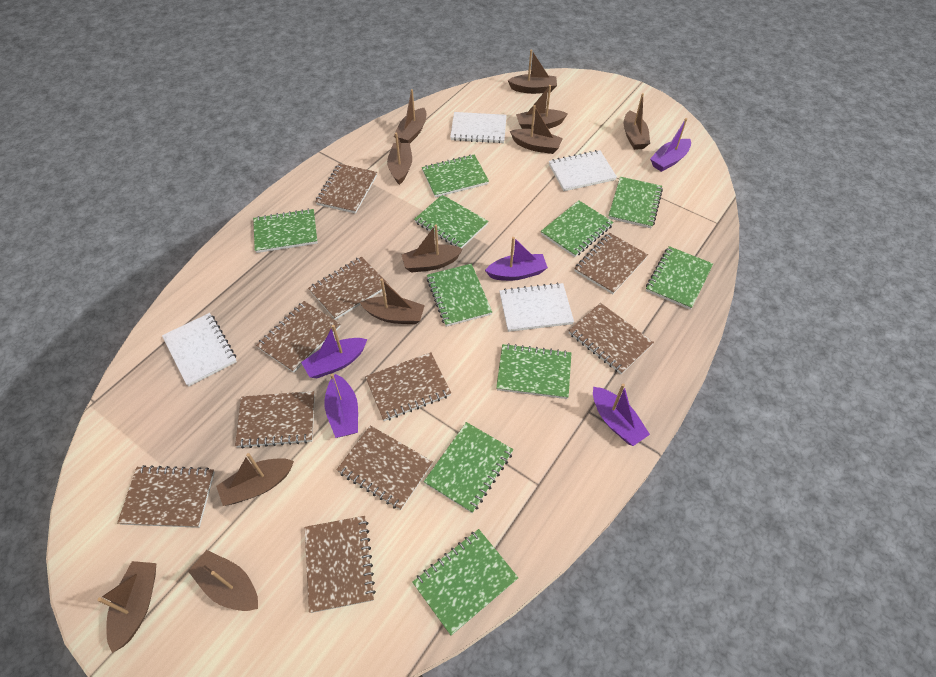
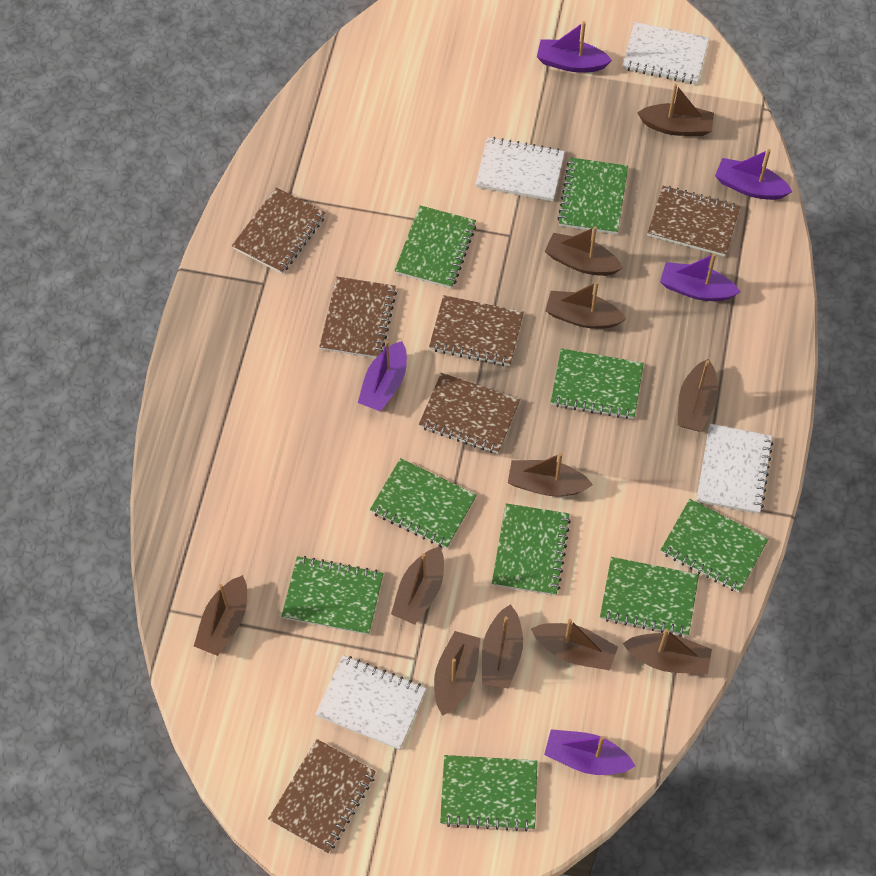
brown notebook: [117,465,215,528] [235,391,315,449] [256,301,340,373] [305,516,376,613] [308,256,389,320] [315,164,377,214] [337,425,433,510] [365,352,451,421] [569,303,654,374] [574,233,648,294] = 10 -> [232,188,326,274] [268,739,376,853] [319,277,397,358] [419,373,520,454] [429,295,524,366] [647,186,740,256] = 6
green notebook: [253,209,318,253] [412,529,518,636] [414,195,488,248] [422,154,489,197] [424,422,513,513] [427,264,492,327] [496,343,571,399] [541,200,613,257] [608,177,663,228] [646,246,713,310] = 10 -> [281,556,384,635] [370,458,477,549] [394,205,476,289] [440,755,538,832] [492,503,571,596] [551,348,644,419] [557,157,628,234] [600,557,699,637] [661,499,768,593] = 9

